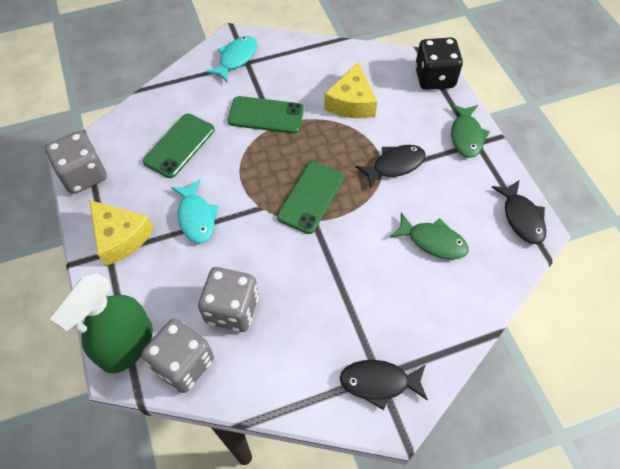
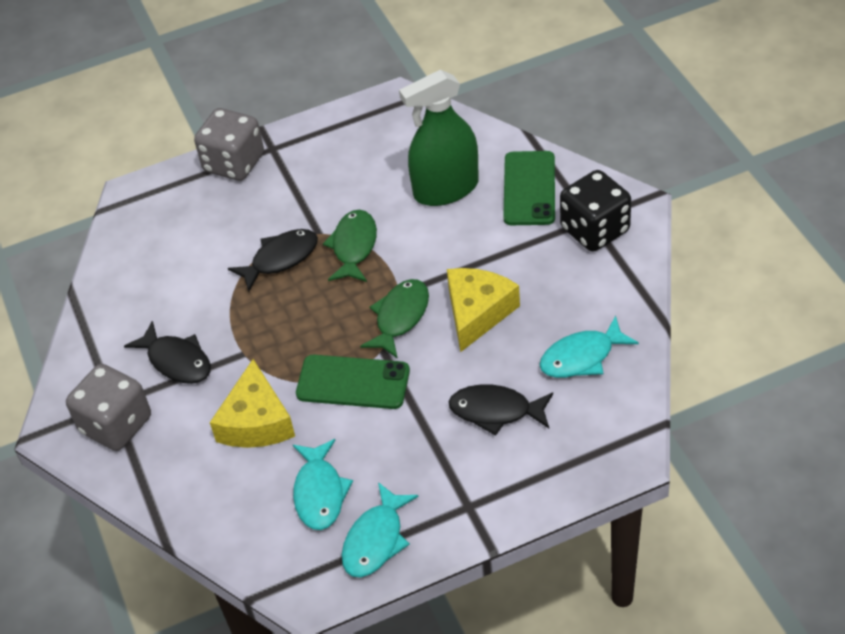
green phone: [143,113,215,178] [228,96,304,134] [277,162,344,234] = 3 -> [296,355,410,409] [503,151,555,225] = 2
grey dice: [45,131,107,194] [141,319,214,393] [198,267,259,332] = 3 -> [66,364,151,451] [194,108,264,181] = 2
turquoise fish: [171,179,219,243] [206,36,257,82] = 2 -> [293,439,353,530] [342,482,419,577] [540,316,639,378] = 3

